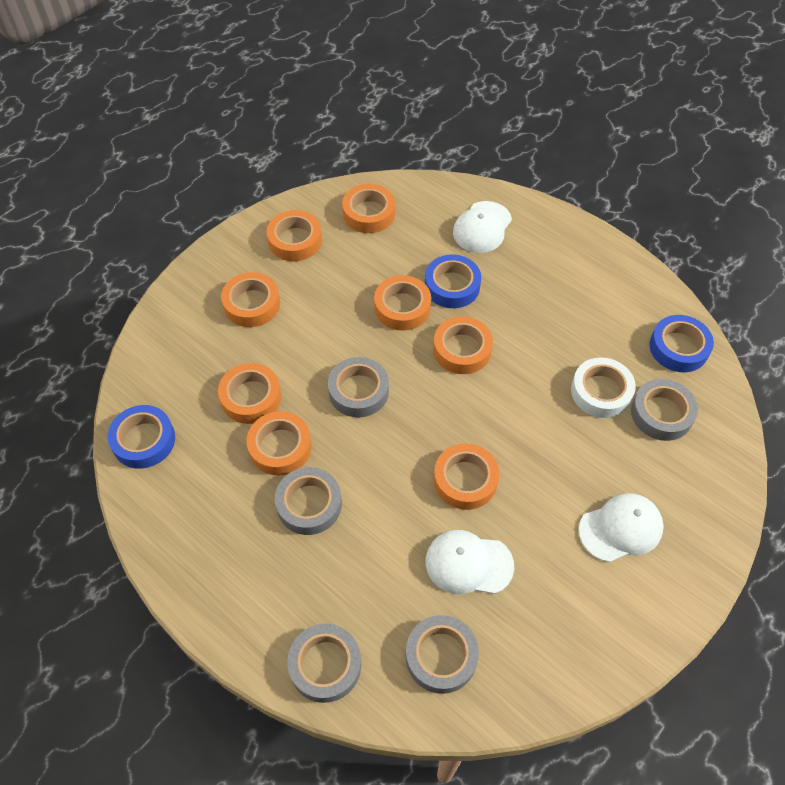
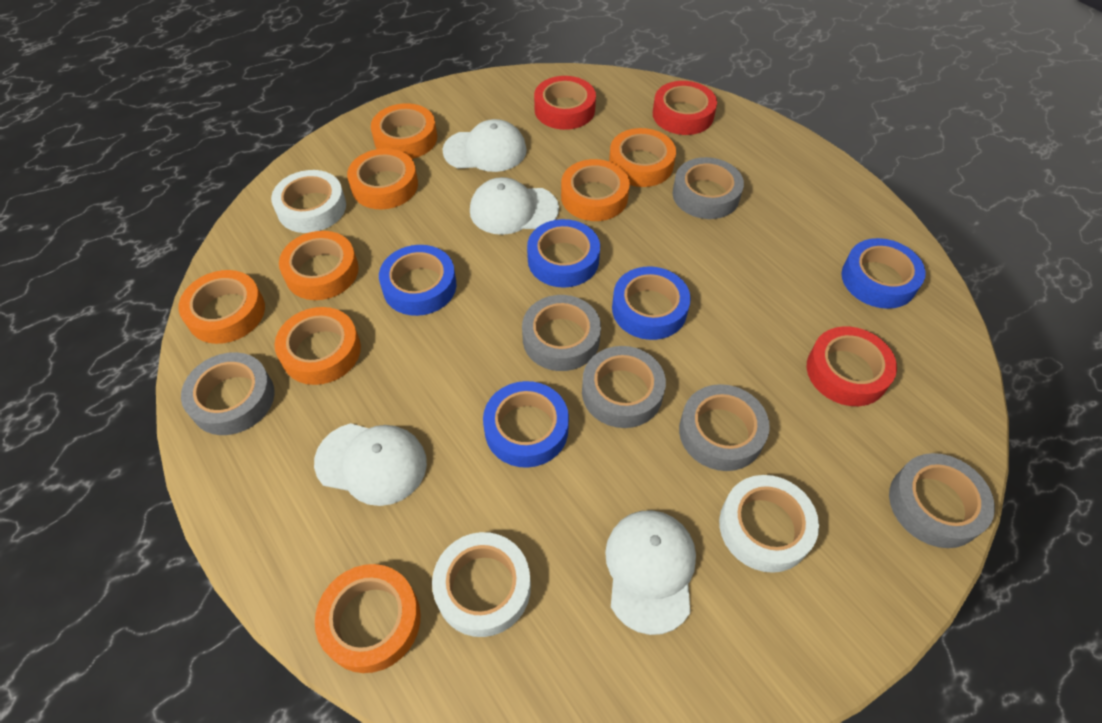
blue tape: [108,405,175,469] [425,255,481,308] [649,315,714,372] = 3 -> [379,245,457,316] [483,381,569,468] [527,219,600,288] [612,266,691,340] [841,238,926,309] = 5
grey tape: [275,467,342,535] [287,624,361,703] [328,357,389,418] [406,615,479,694] [631,379,698,441] = 5 -> [181,352,275,435] [522,295,601,371] [582,346,666,428] [673,157,744,219] [679,384,770,471] [889,453,995,548] = 6
red tape: none = 0 -> [534,76,596,130] [653,81,717,135] [807,326,897,406] = 3
white cap: [426,530,514,594] [453,201,512,253] [579,494,664,562] = 3 -> [314,423,427,506] [442,119,527,172] [470,177,559,235] [605,510,696,635] = 4
white tape: [571,357,636,418] = 1 -> [271,170,346,233] [432,532,531,637] [719,475,819,573] = 3

